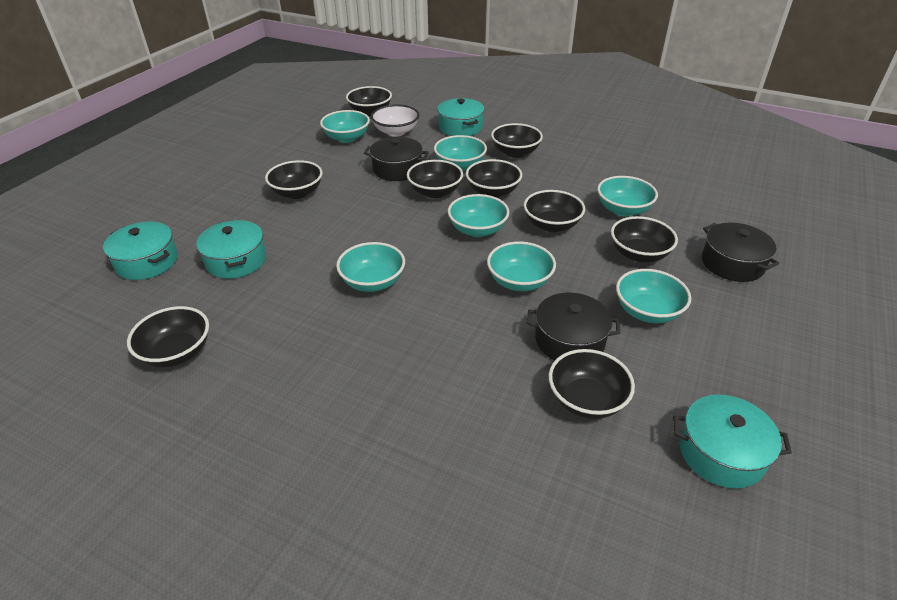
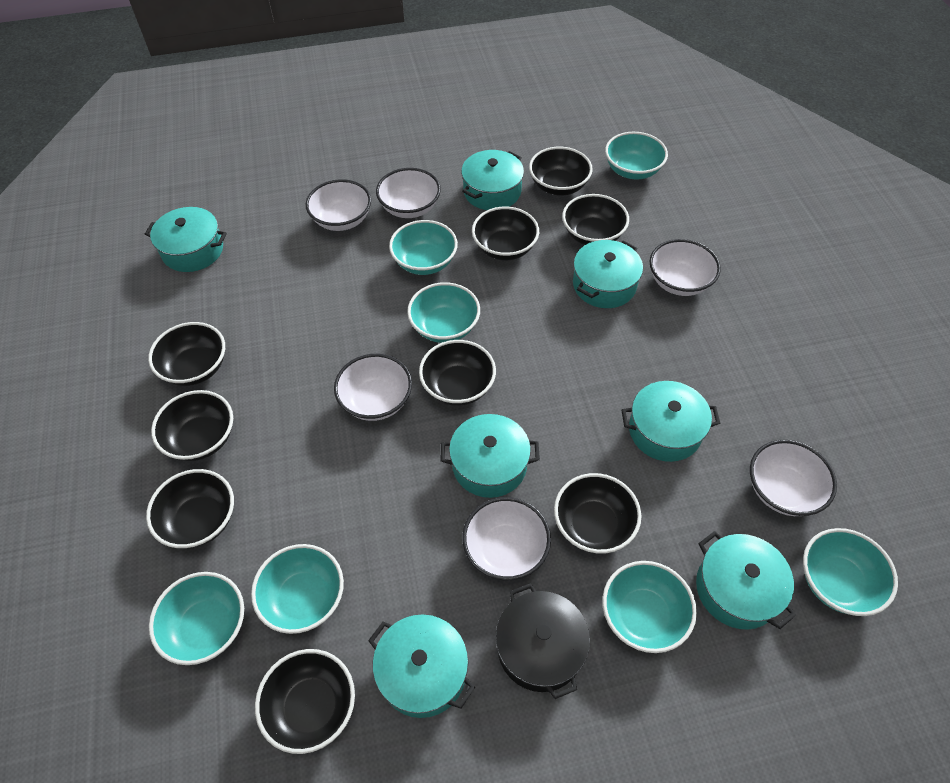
black pot: [364,137,429,181] [527,292,620,360] [702,223,779,282] = 3 -> [495,583,590,699] = 1
turquoise pot: [103,221,178,280] [196,220,266,279] [437,98,485,136] [673,395,792,489] = 4 -> [145,207,227,272] [368,614,475,718] [441,414,540,498] [461,150,524,210] [573,240,643,308] [622,381,720,462] [696,531,796,629] = 7
white bowl: [371,105,419,137] = 1 -> [306,179,371,231] [334,354,412,421] [376,168,441,218] [462,497,551,581] [649,239,721,296] [750,440,837,516] = 6

